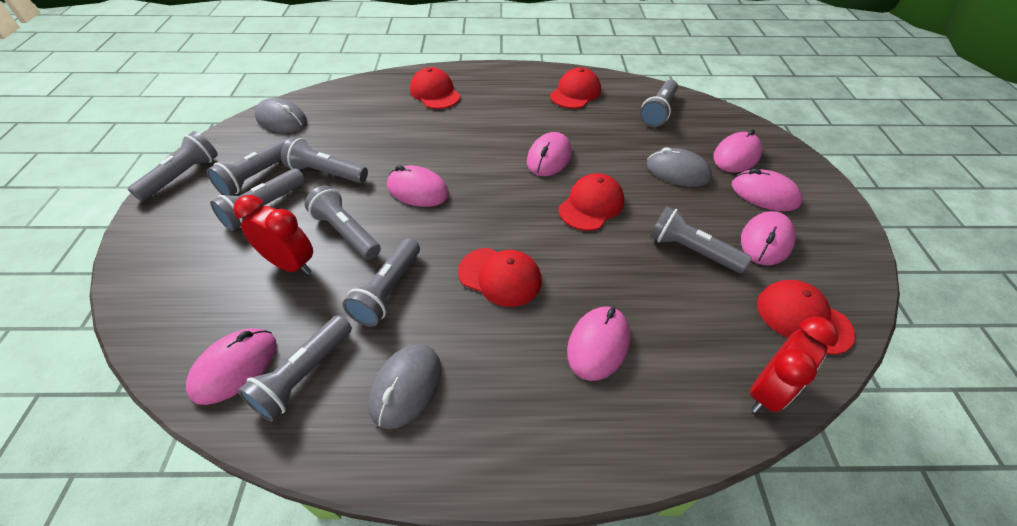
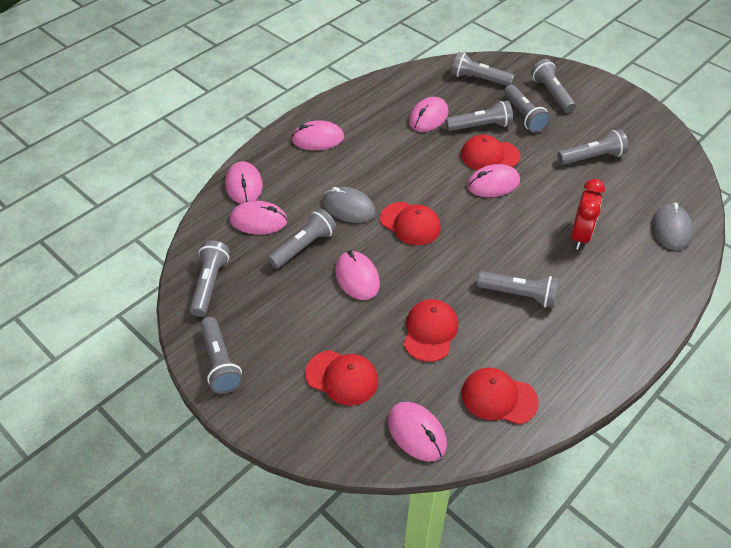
grey mouse: [255,98,307,133] [368,344,441,429] [647,147,712,187] = 3 -> [323,187,376,223] [652,202,693,250] = 2
red clock: [233,195,313,275] [750,317,838,413] = 2 -> [571,179,605,250] = 1

